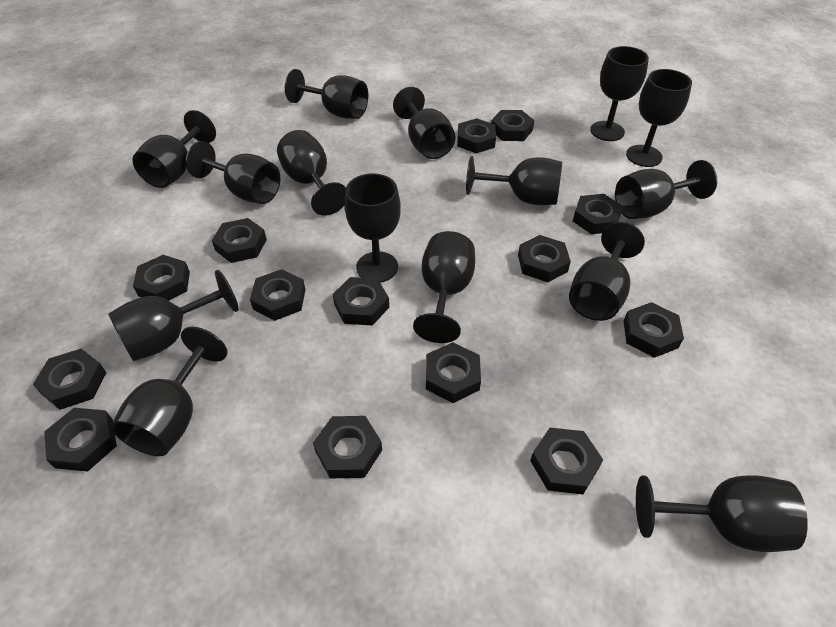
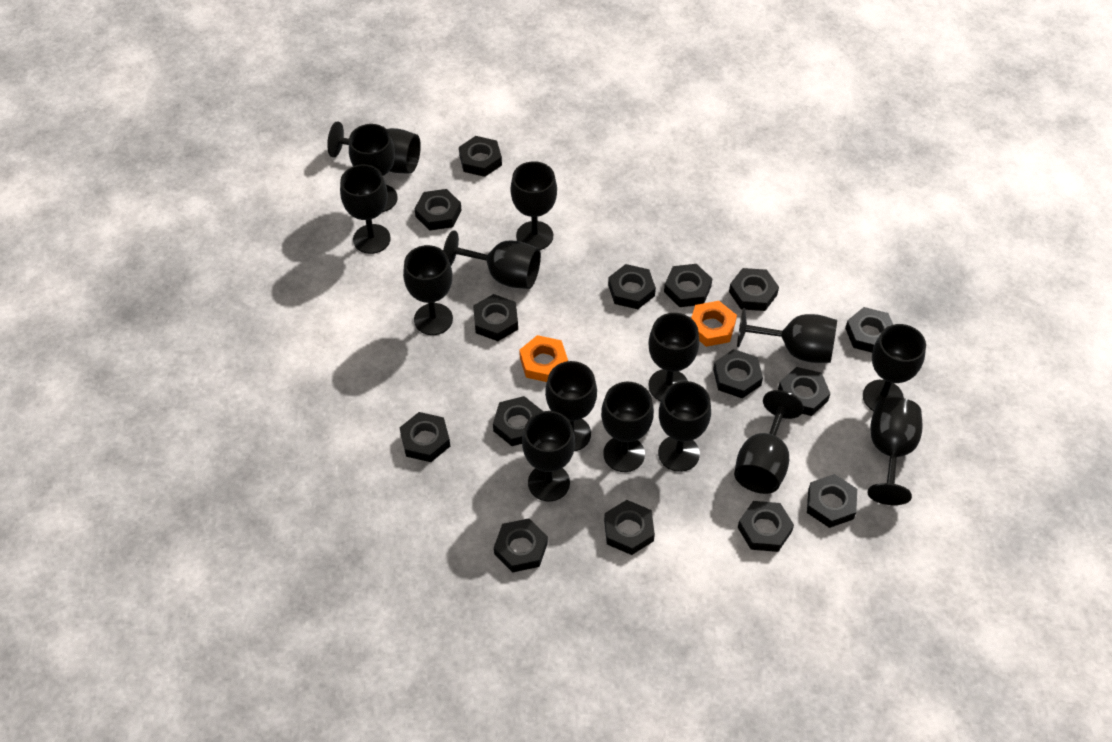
black nut: [33,349,107,410] [44,408,117,471] [133,255,190,301] [212,218,267,263] [250,269,305,321] [313,416,382,478] [333,277,389,325] [426,342,481,403] [457,118,496,153] [491,110,534,141] [518,235,571,282] [530,428,603,494] [573,194,623,234] [624,302,684,358] = 14 -> [400,412,450,462] [415,189,462,230] [459,136,502,177] [473,294,518,341] [493,396,543,446] [494,518,548,572] [604,500,655,555] [608,264,656,309] [664,264,712,307] [713,349,763,398] [729,268,779,311] [738,501,794,552] [778,367,831,416] [807,474,857,528] [845,307,893,353] = 15
orange nut: none = 0 -> [519,335,568,382] [691,301,737,347] = 2

